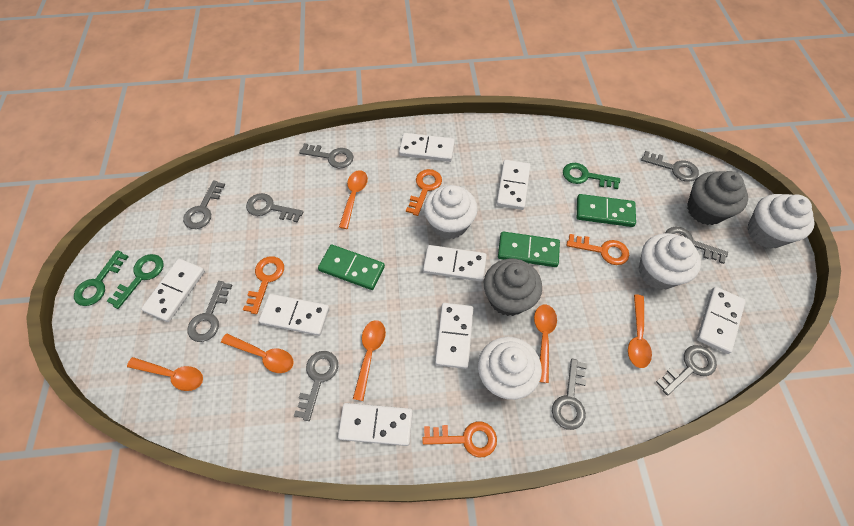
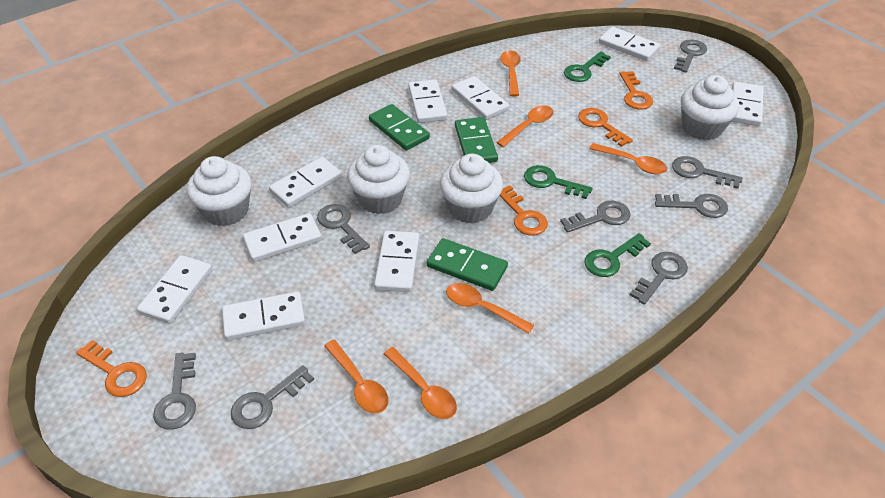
grey cupcake: [484,259,542,316] [687,171,748,225] = 2 -> none = 0
grey key: [183,180,225,229] [187,281,232,342] [246,193,303,223] [294,351,338,421] [299,143,353,168] [552,359,587,430] [641,151,699,182] [656,345,717,395] [665,227,728,264] = 9 -> [153,353,196,430] [231,365,314,429] [317,204,370,254] [560,201,631,233] [630,252,688,305] [655,194,728,218] [672,156,743,189] [674,39,707,73] = 8
white domino: [141,259,205,322] [259,294,329,336] [338,403,413,446] [399,133,455,162] [423,245,487,282] [435,303,474,369] [496,160,530,210] [697,287,746,354] = 8 -> [137,255,212,324] [222,291,305,340] [243,213,322,262] [269,157,342,208] [374,231,420,292] [408,79,448,123] [452,76,509,120] [599,27,660,61] [731,82,764,126] = 9

